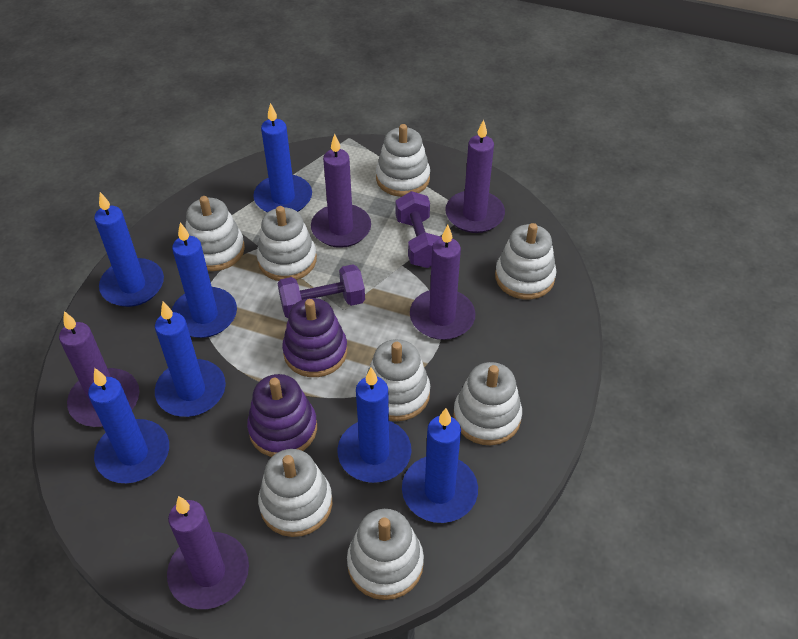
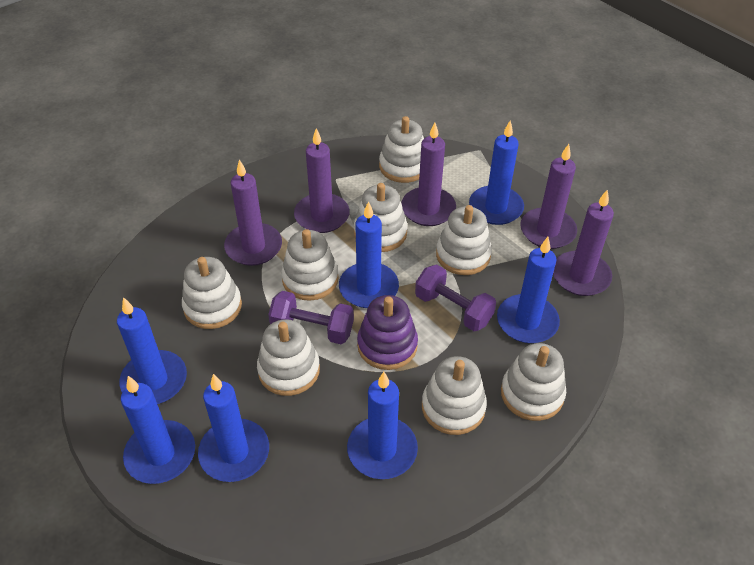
purple stacking toy: [247,374,317,457] [282,298,347,377] = 2 -> [357,295,418,370] = 1

